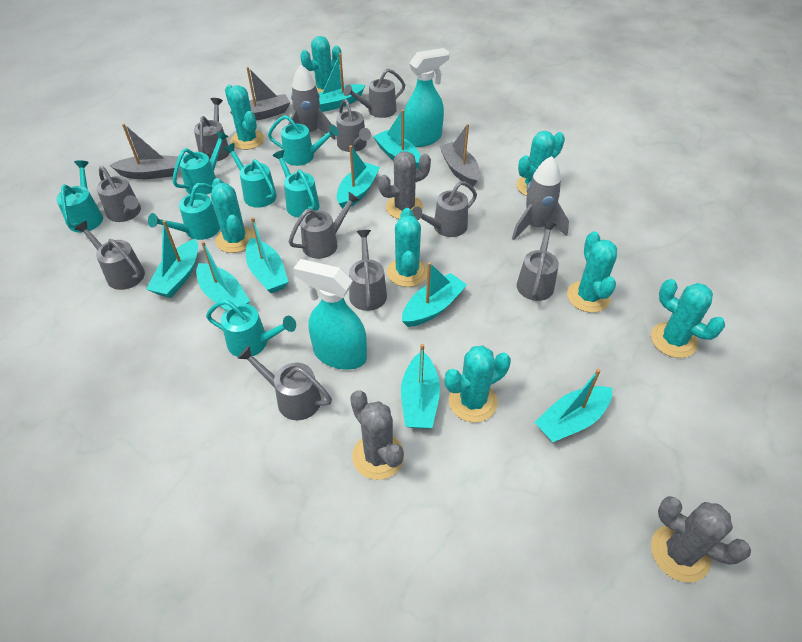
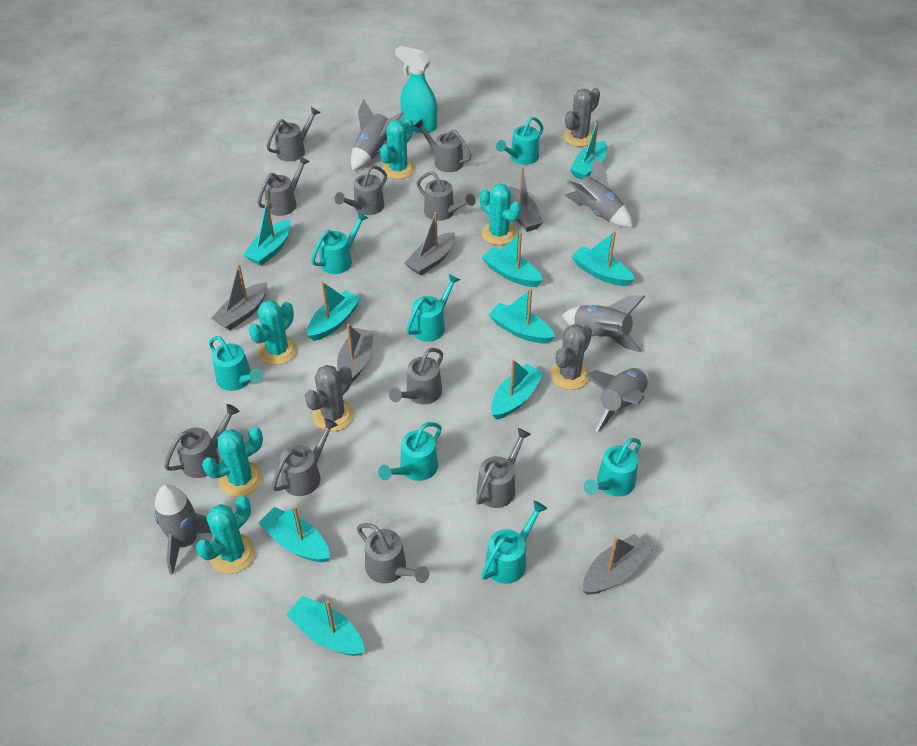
grey boat: [110,124,178,179] [230,67,290,120] [439,124,480,187] = 3 -> [211,264,267,330] [337,324,374,384] [405,212,455,276] [509,167,544,232] [583,534,652,595] = 5
grey rocket: [288,65,335,140] [512,156,569,240] = 2 -> [154,484,211,575] [351,99,404,170] [562,295,645,352] [565,157,633,227] [585,368,649,432] = 5
turquoise cactus: [211,178,255,253] [225,85,265,150] [300,36,342,93] [387,208,427,287] [445,346,511,422] [517,131,565,196] [567,231,617,313] [651,279,725,358] = 8 -> [196,496,256,574] [202,427,263,497] [249,300,297,365] [380,118,415,179] [480,184,521,245] = 5
turquoise spray bottle: [293,259,367,370] [404,48,449,147] = 2 -> [395,46,437,133] = 1

